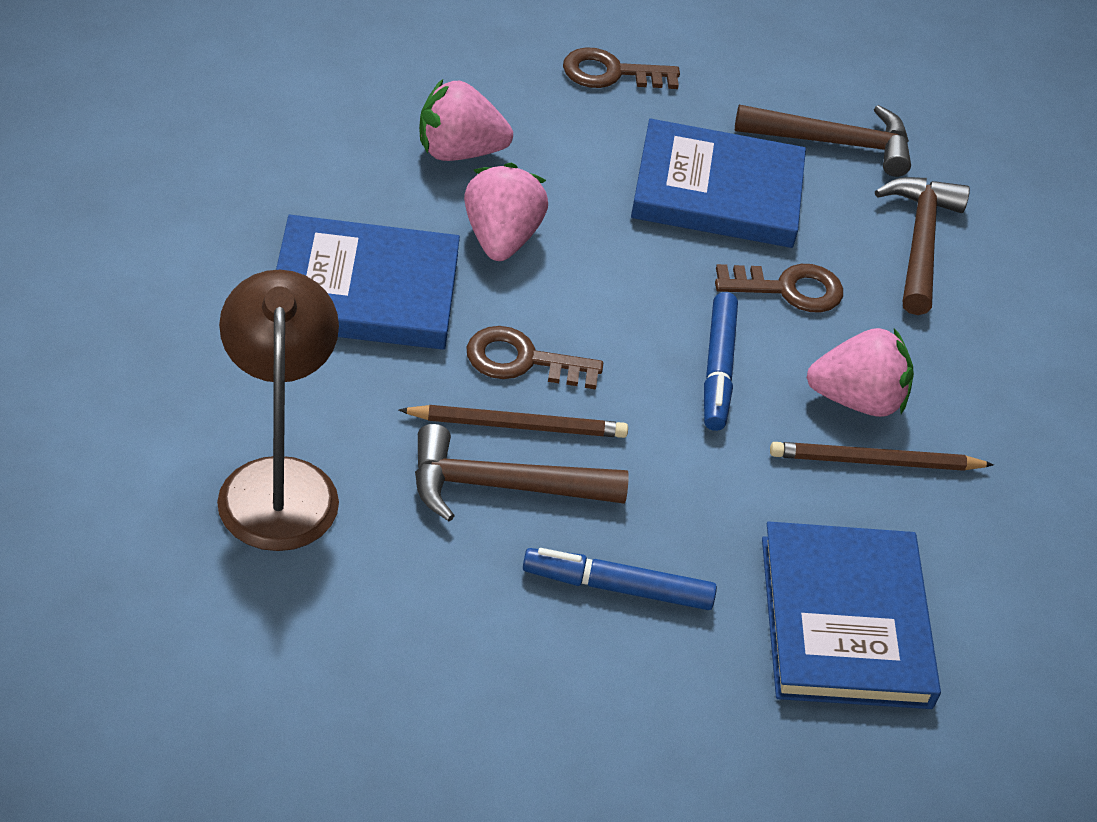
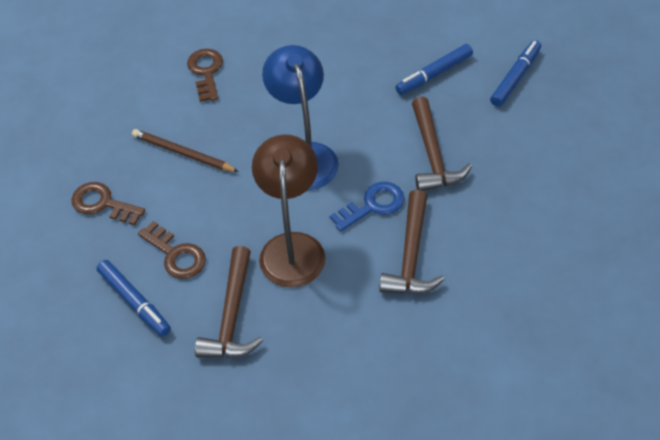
blue book: [276,215,460,350] [631,119,806,248] [762,521,941,709] = 3 -> none = 0
blue key: none = 0 -> [330,182,404,232] = 1
blue lamp: none = 0 -> [262,45,339,190] = 1
blue marker: [523,548,717,610] [704,292,738,431] = 2 -> [97,260,171,336] [395,44,473,95] [490,40,541,107] = 3
brown pencil: [399,405,628,438] [770,442,994,471] = 2 -> [132,129,239,172] = 1
pink strawberry: [419,79,513,161] [464,163,548,261] [807,328,914,417] = 3 -> none = 0

